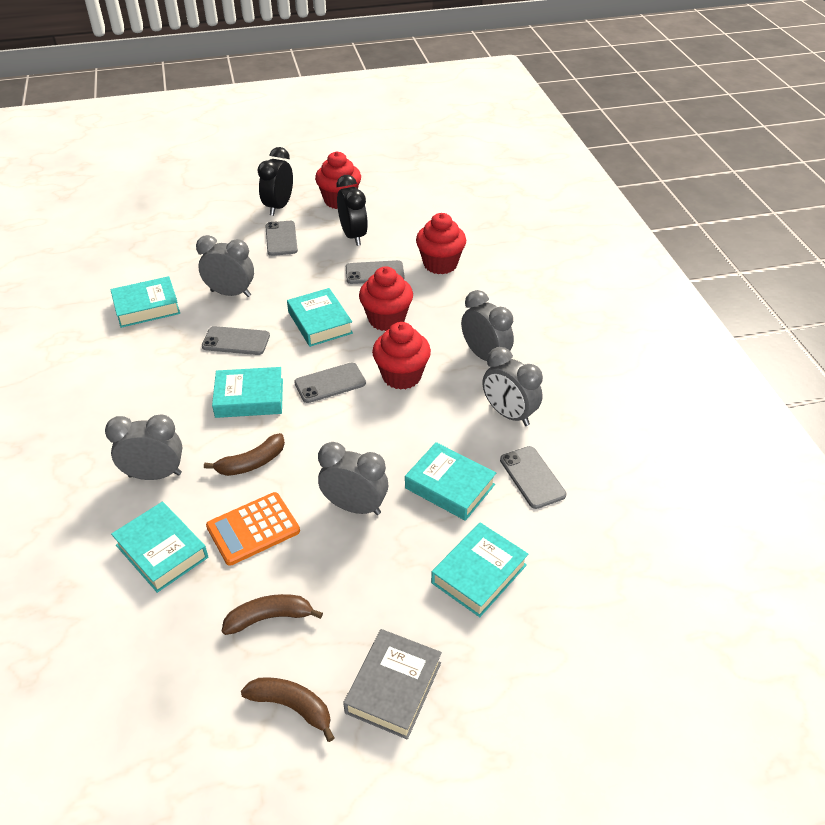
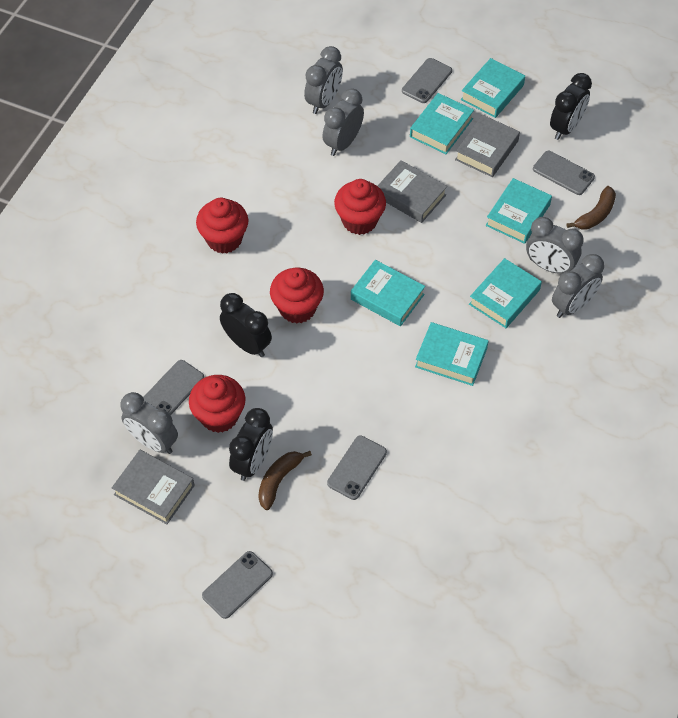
black clock: [258,147,293,216] [337,175,368,246] = 2 -> [220,293,272,357] [229,408,273,481] [550,73,592,140] = 3
brown banana: [204,433,285,476] [222,594,323,635] [241,677,335,742] = 3 -> [258,451,312,510] [567,186,616,229] = 2
grey book: [343,629,442,740] = 1 -> [112,450,195,524] [378,160,447,223] [455,115,520,177] = 3
orange calculator: [206,492,300,566] = 1 -> none = 0

